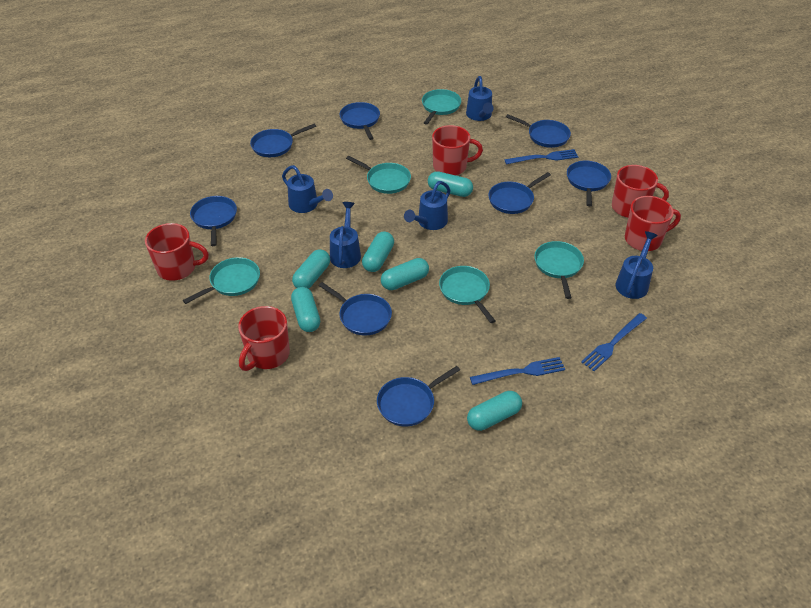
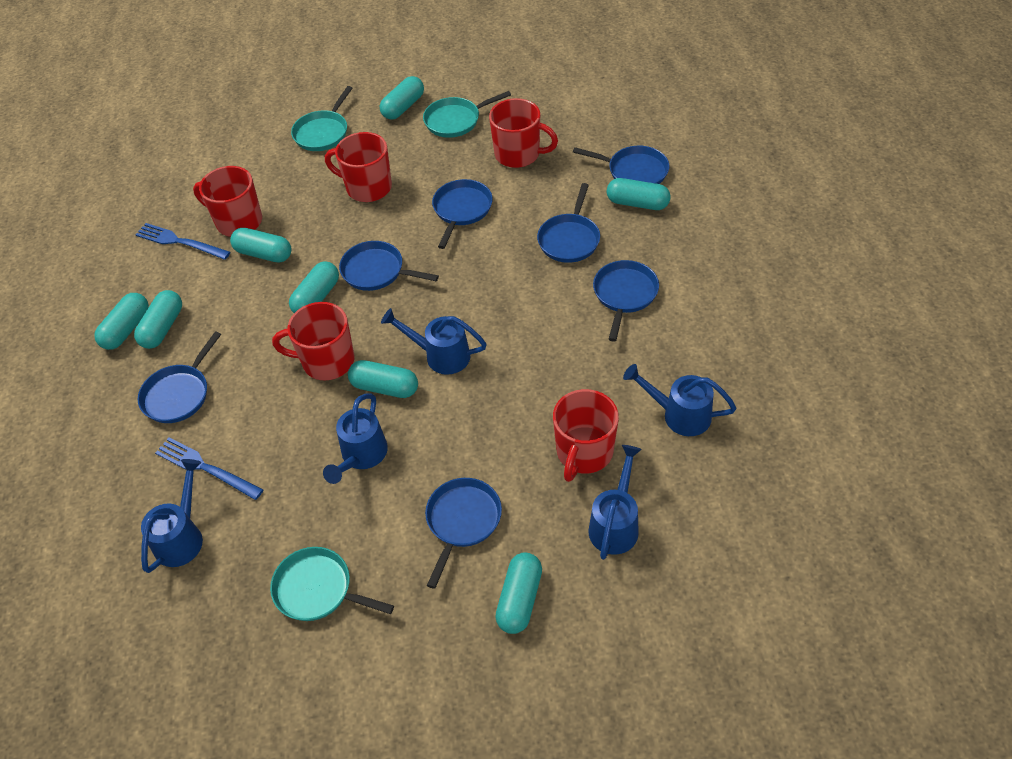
blue fork: [470,357,565,385] [505,149,578,164] [581,313,647,371] = 3 -> [135,223,231,260] [155,438,263,500] = 2
blue pan: [190,196,237,246] [250,124,316,157] [319,282,392,336] [340,102,380,140] [377,366,460,426] [488,172,551,214] [506,114,571,148] [567,160,611,206] = 8 -> [138,331,221,423] [339,241,439,291] [425,478,502,589] [432,179,493,249] [537,183,600,263] [573,146,669,184] [593,260,659,342] = 7
turquoise capsule: [291,287,320,332] [292,249,330,289] [362,231,394,272] [381,258,429,290] [428,171,473,197] [467,391,522,431] = 6 -> [94,293,149,350] [134,290,182,349] [230,228,291,262] [289,261,339,313] [348,360,418,398] [380,76,424,120] [495,553,542,634] [607,178,671,210] = 8
turquoise pan: [183,257,260,304] [346,156,411,194] [422,89,461,125] [439,266,495,323] [534,241,584,299] = 5 -> [270,547,394,621] [291,86,352,151] [423,91,511,138] = 3

